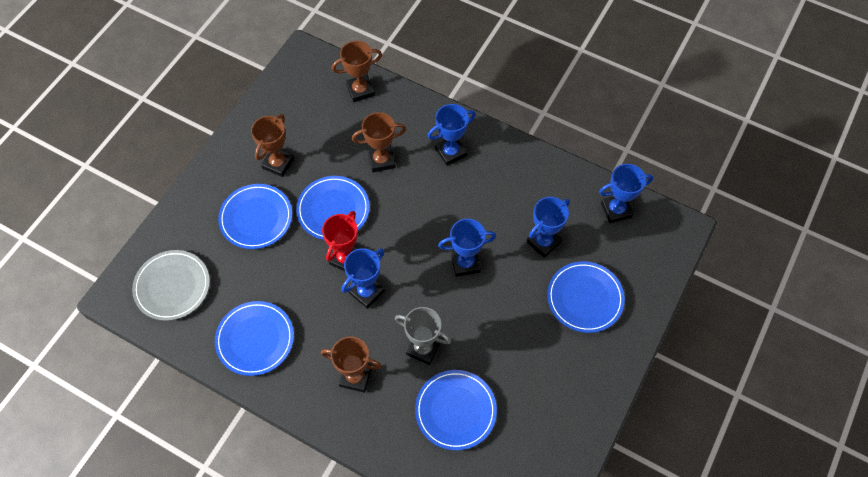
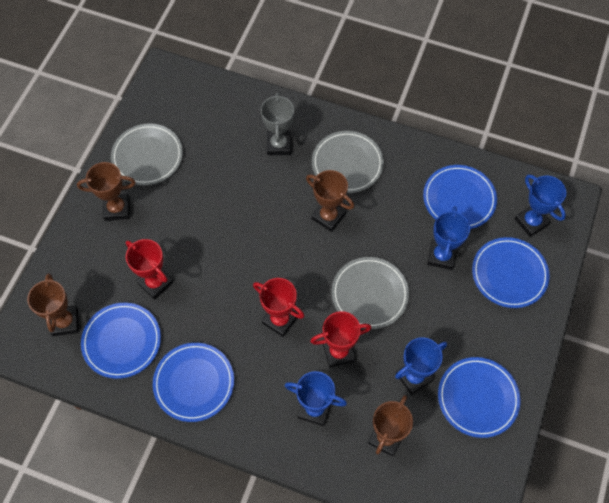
blue trophy: [342,248,385,309] [428,104,476,166] [438,219,496,277] [526,197,570,258] [599,164,653,223] = 5 -> [284,371,347,426] [395,337,447,395] [427,206,470,270] [514,175,566,237] = 4
grey plate: [132,250,210,321] = 1 -> [111,124,183,186] [312,131,384,193] [331,257,409,329] = 3
red trophy: [322,211,359,271] = 1 -> [126,239,173,300] [253,278,304,337] [310,311,371,368] = 3

